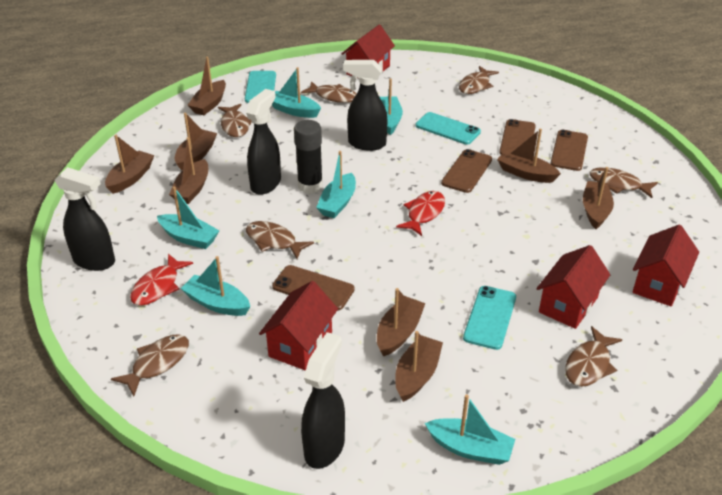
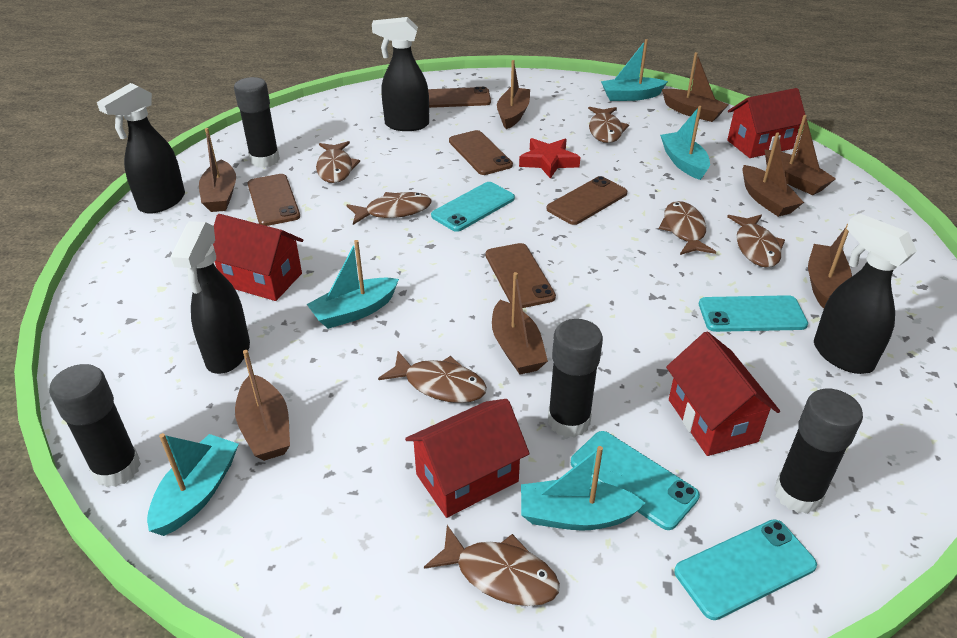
black glue stick: [294,120,323,194] = 1 -> [49,364,141,487] [234,77,280,168] [548,319,603,438] [774,389,863,514] = 4
brown phone: [272,265,355,310] [441,149,492,193] [499,119,536,155] [550,130,588,171] = 4 -> [248,174,300,226] [428,87,491,108] [449,130,513,175] [485,243,556,308] [546,176,627,225] = 5
red fish: [130,254,193,306] [396,191,445,236] = 2 -> none = 0
red star: none = 0 -> [519,138,580,179] = 1
turquoise boat: [157,186,220,249] [181,256,250,316] [272,67,321,118] [316,151,356,218] [380,79,403,135] [425,394,515,465] = 6 -> [147,433,239,536] [307,240,399,329] [521,446,645,531] [601,39,668,101] [660,106,710,180] = 5
turquoise phone: [245,71,276,103] [415,112,481,145] [463,286,516,350] = 3 -> [431,182,515,232] [571,431,700,530] [674,519,817,620] [699,295,808,332] = 4

